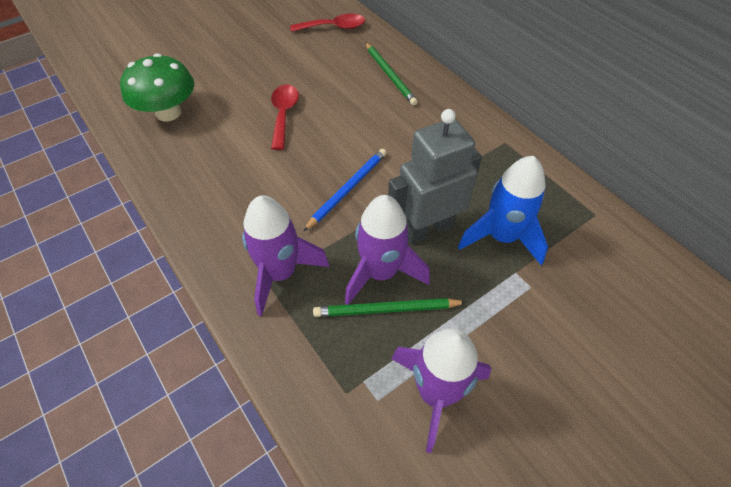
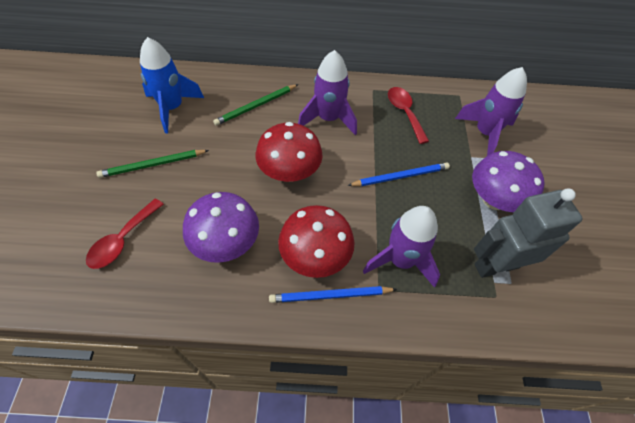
blue pencil: [303,149,387,231] = 1 -> [269,286,397,303] [347,163,450,186] = 2
green mushroom: [120,53,194,121] = 1 -> none = 0
purple mushroom: none = 0 -> [183,192,259,263] [472,151,545,212] = 2
red mushroom: none = 0 -> [256,122,323,182] [278,205,354,278] = 2

